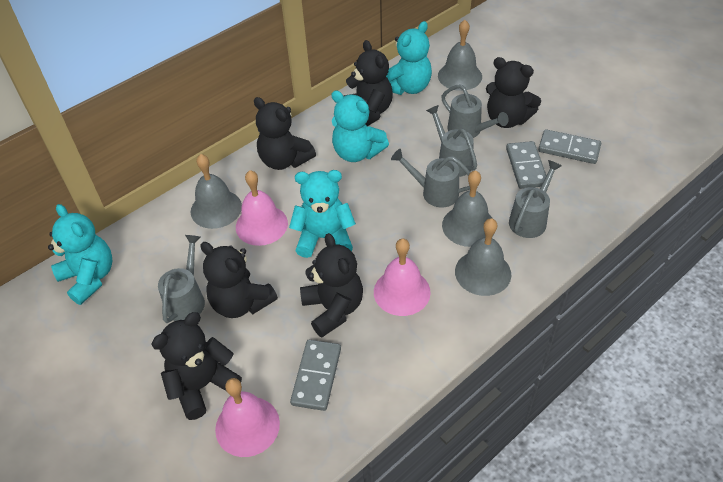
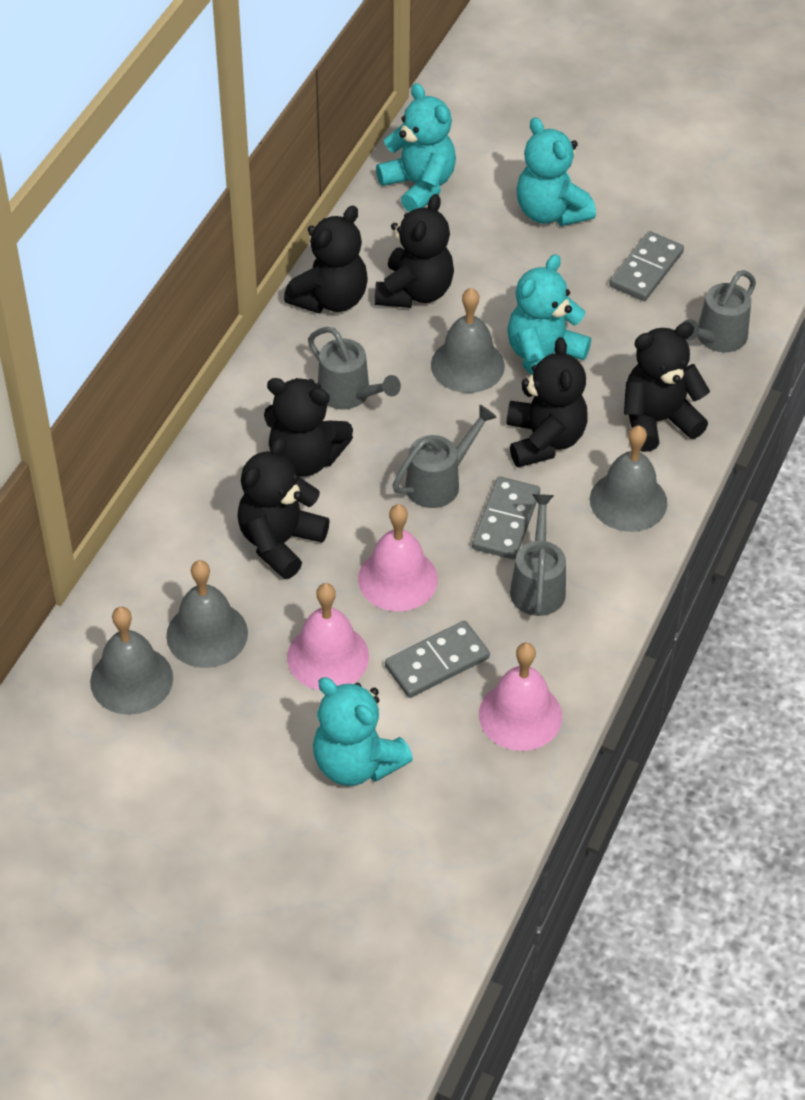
grey watering can: [158,235,205,323] [391,149,471,208] [426,105,477,177] [441,84,509,138] [509,160,562,238] = 5 -> [308,327,401,409] [393,405,497,508] [510,494,566,616] [683,270,756,352] = 4

